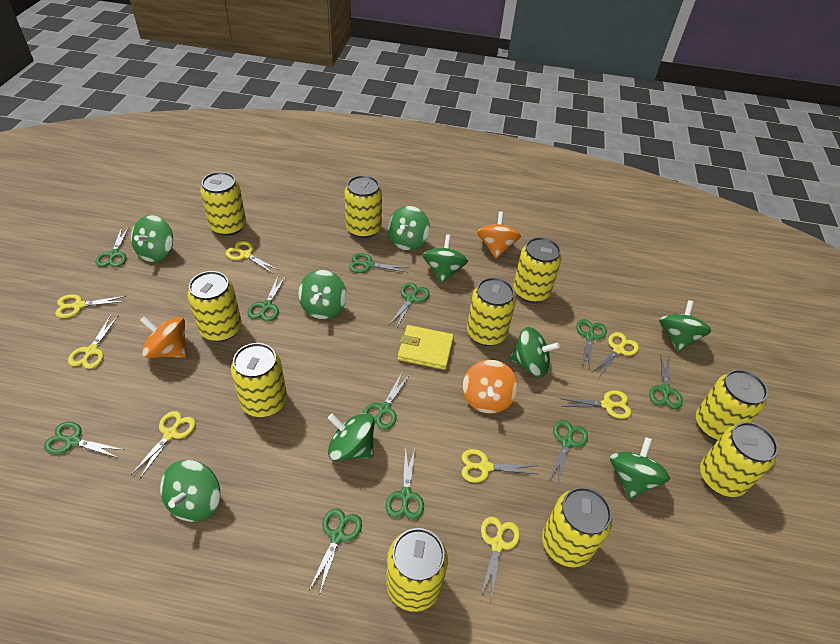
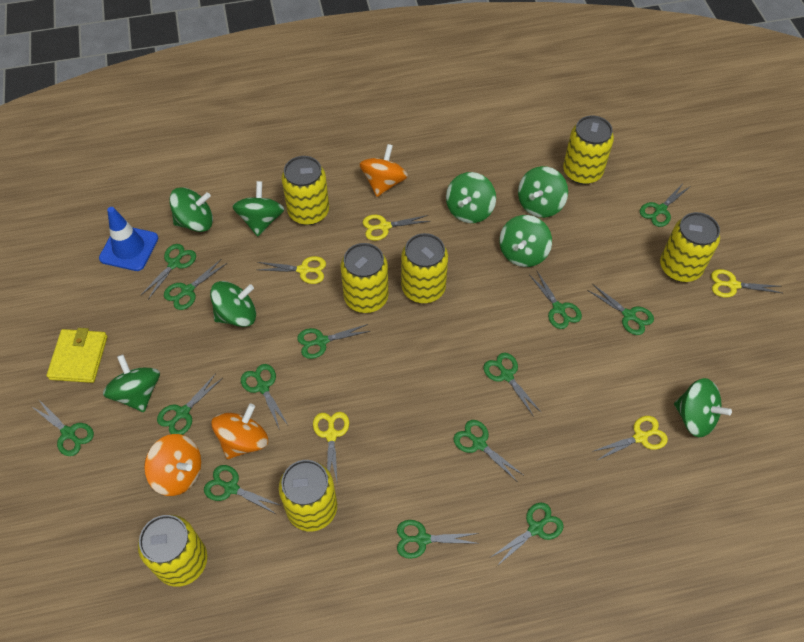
blue traffic cone: none = 0 -> [99,207,158,271] = 1
green scissors: [44,422,124,458] [95,227,129,267] [248,275,286,322] [309,509,362,593] [349,253,410,273] [363,373,410,430] [386,447,424,520] [389,283,430,329] [549,420,588,484] [576,319,607,371] [649,355,683,409] = 11 -> [31,399,94,456] [140,244,196,299] [157,375,223,435] [164,259,227,310] [204,465,282,514] [241,364,288,430] [297,324,370,359] [397,520,480,559] [454,420,523,481] [483,353,542,417] [490,502,563,567] [530,271,582,329] [587,284,654,335] [640,182,691,227] = 14
green spinning top: [131,215,173,262] [160,460,220,522] [298,270,347,319] [328,413,374,461] [387,206,430,250] [423,234,468,283] [510,327,560,377] [610,437,671,499] [659,300,711,352] = 9 -> [103,354,160,412] [169,187,213,232] [210,281,256,327] [232,181,285,237] [446,172,496,223] [499,215,552,267] [518,166,568,218] [674,378,732,437] = 8
yellow can: [187,271,242,342] [200,172,246,236] [231,343,287,417] [344,175,382,238] [386,528,448,612] [467,277,516,346] [513,237,562,303] [542,487,612,567] [696,369,768,440] [700,422,778,497] = 10 -> [138,515,207,587] [279,460,337,531] [281,156,329,225] [341,243,388,313] [401,233,448,303] [563,116,614,184] [660,212,720,282] = 7
yellow scissors: [55,294,126,318] [68,315,118,369] [131,411,196,479] [226,241,278,274] [462,449,537,483] [480,517,520,600] [560,390,631,419] [592,332,639,376] = 8 -> [258,256,326,284] [313,412,349,485] [363,215,431,241] [592,416,668,460] [711,269,782,298] = 5

